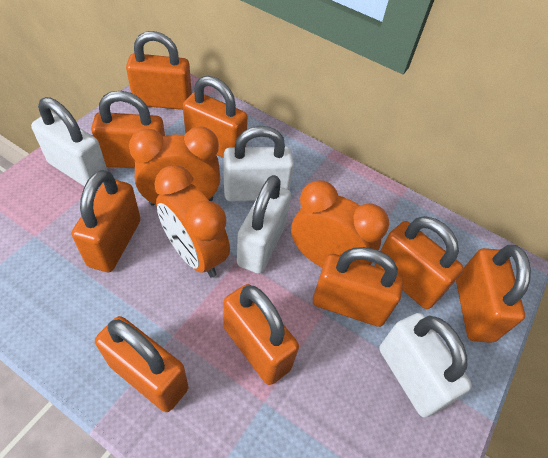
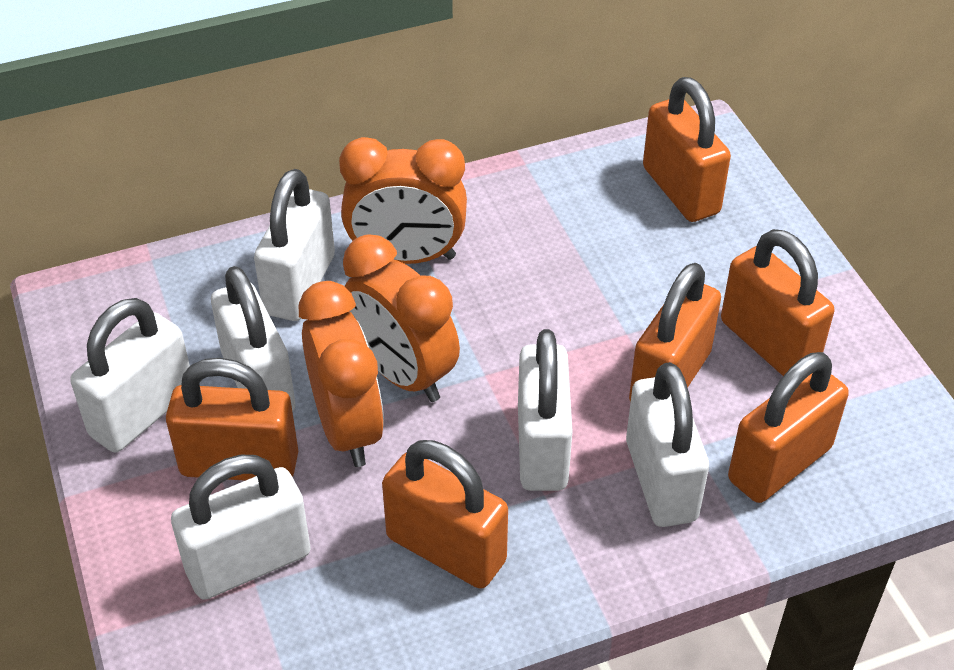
orange padlock: [72,170,141,272] [91,91,165,168] [95,316,188,412] [126,31,192,110] [183,76,248,158] [223,284,299,385] [313,247,404,327] [375,216,464,309] [456,245,531,343] = 9 -> [166,358,298,481] [382,440,508,589] [629,263,721,403] [643,77,731,222] [721,229,834,376] [728,352,849,503] = 6
white padlock: [31,97,107,187] [224,126,294,202] [237,175,291,274] [379,313,472,417] = 4 -> [70,298,190,452] [171,455,311,600] [211,266,296,412] [254,169,335,321] [518,329,573,491] [626,362,709,527] = 6

